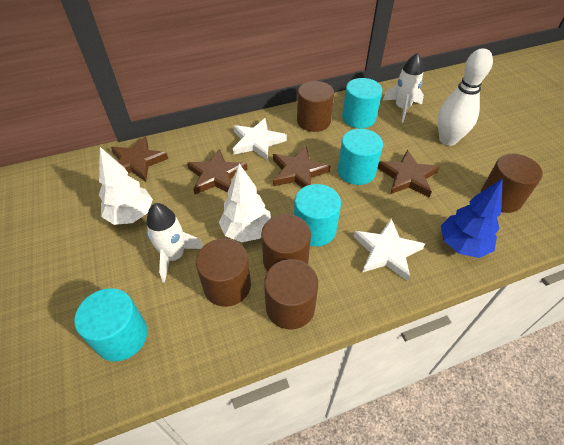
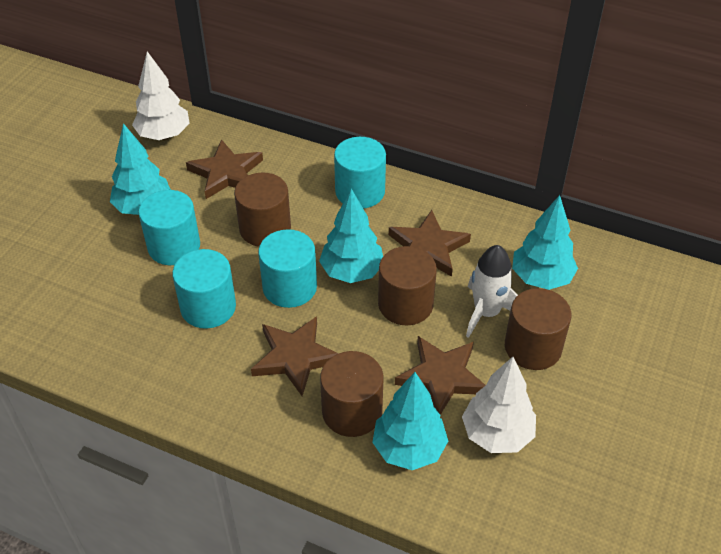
blue tree: [441,178,503,258] = 1 -> none = 0
brown cylinder: [196,238,251,307] [261,214,311,272] [264,259,318,330] [297,81,334,132] [481,154,543,213] = 5 -> [234,173,291,247] [320,351,384,437] [378,246,437,326] [505,288,571,370] = 4
turquoise tree: none = 0 -> [110,123,171,215] [319,189,383,283] [372,372,448,470] [512,195,578,290] = 4
white bowling pin: [438,48,493,146] = 1 -> none = 0
white rocket: [147,203,203,283] [383,53,424,122] = 2 -> [466,245,518,338] = 1
white star: [233,118,287,161] [354,218,425,281] = 2 -> none = 0

